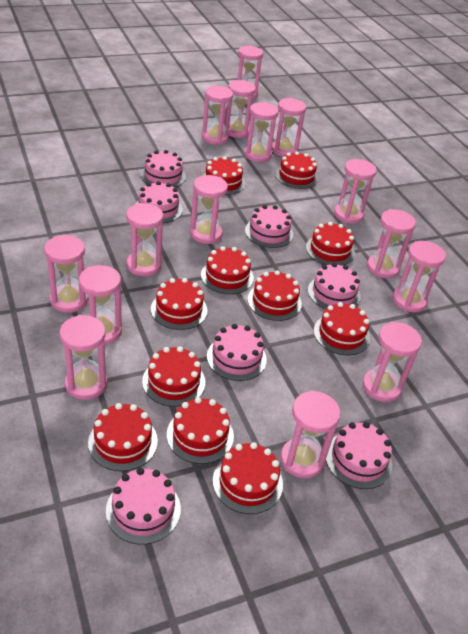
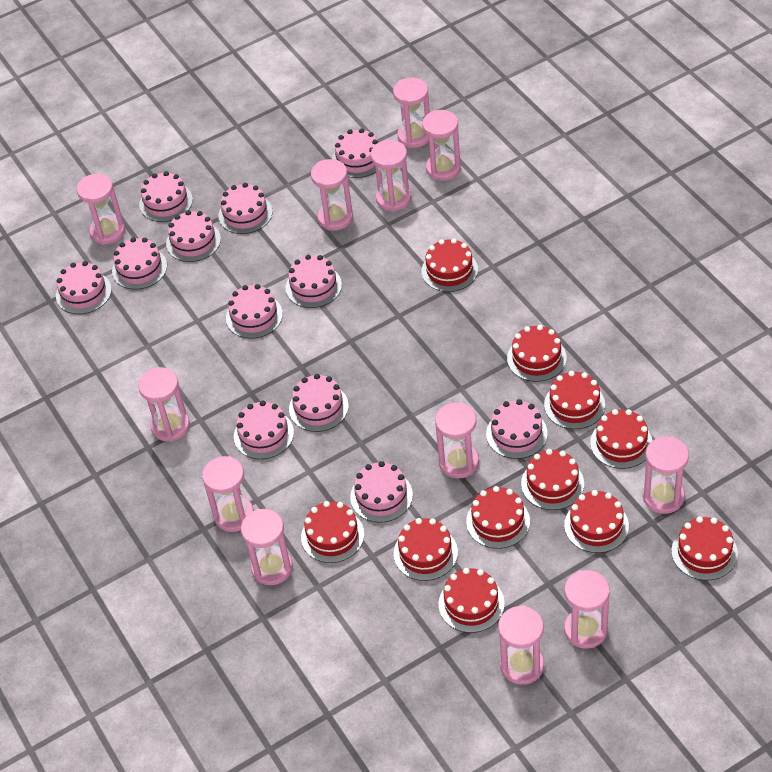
pink cake: [106,468,181,544] [135,181,183,223] [141,150,186,187] [207,324,267,381] [245,205,293,248] [308,263,361,309] [326,422,392,489] = 7 -> [56,261,112,314] [112,237,167,290] [139,171,193,222] [166,210,221,262] [218,183,273,234] [226,284,283,339] [234,401,294,459] [286,255,342,308] [289,374,349,432] [332,128,378,178] [350,461,413,523] [486,399,548,459] = 12
pink hourglass: [44,235,88,313] [60,315,107,400] [79,265,122,345] [126,203,163,276] [190,175,228,244] [202,86,233,145] [225,80,256,138] [238,46,263,99] [244,102,279,162] [272,98,306,157] [280,391,340,478] [334,159,377,223] [363,322,422,402] [367,209,416,279] [393,241,446,312] = 15 -> [76,174,125,245] [138,367,190,442] [202,456,254,532] [241,509,293,585] [311,159,353,230] [371,140,411,212] [393,78,430,148] [422,110,461,181] [435,402,479,478] [498,605,544,685] [564,570,610,649] [643,436,689,514] = 12

